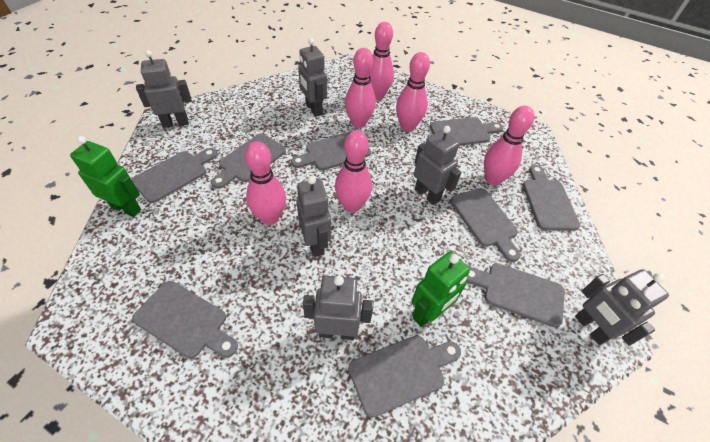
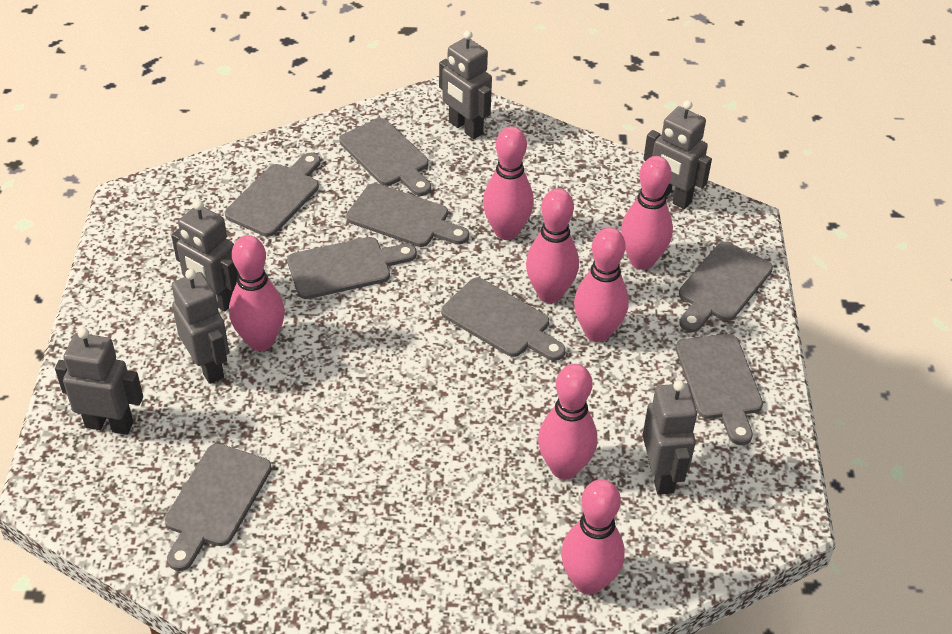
green robot: [70,136,141,217] [411,252,470,327] = 2 -> none = 0
grey cutting board: [131,148,217,203] [132,281,238,358] [211,134,286,189] [291,131,371,171] [348,336,461,418] [429,117,503,146] [451,188,520,262] [466,263,565,328] [523,165,580,231] = 9 -> [165,443,272,571] [225,153,321,237] [287,237,417,299] [339,118,431,196] [346,183,469,247] [441,278,566,361] [676,334,763,445] [679,242,773,332] = 8
pink bowling pin: [245,141,286,225] [335,130,372,213] [345,48,376,128] [370,22,394,100] [396,52,430,132] [484,106,534,186] = 6 -> [229,235,285,351] [483,126,534,240] [526,188,579,303] [538,364,597,479] [561,479,625,595] [574,227,629,342] [621,156,673,270] = 7

